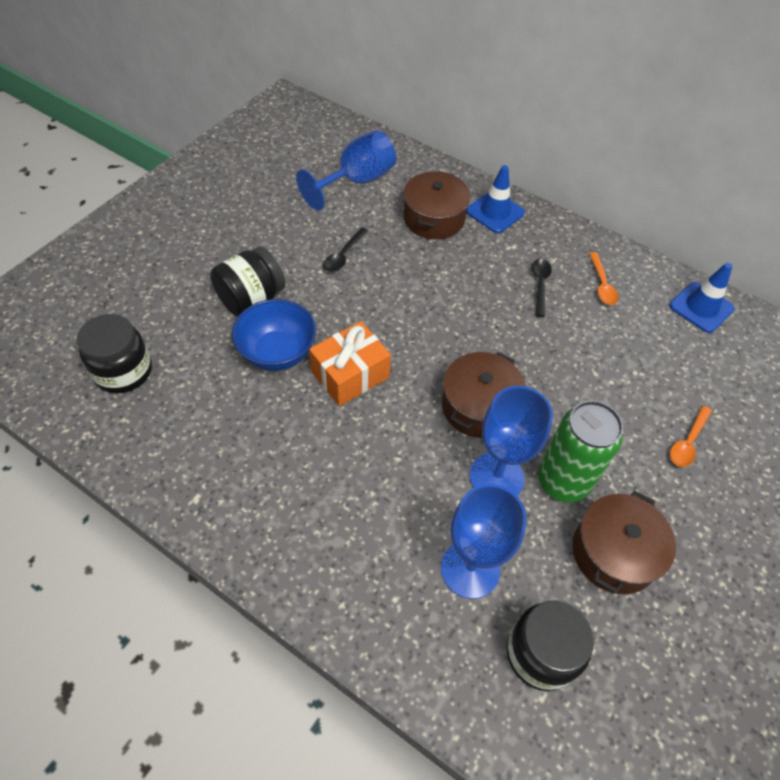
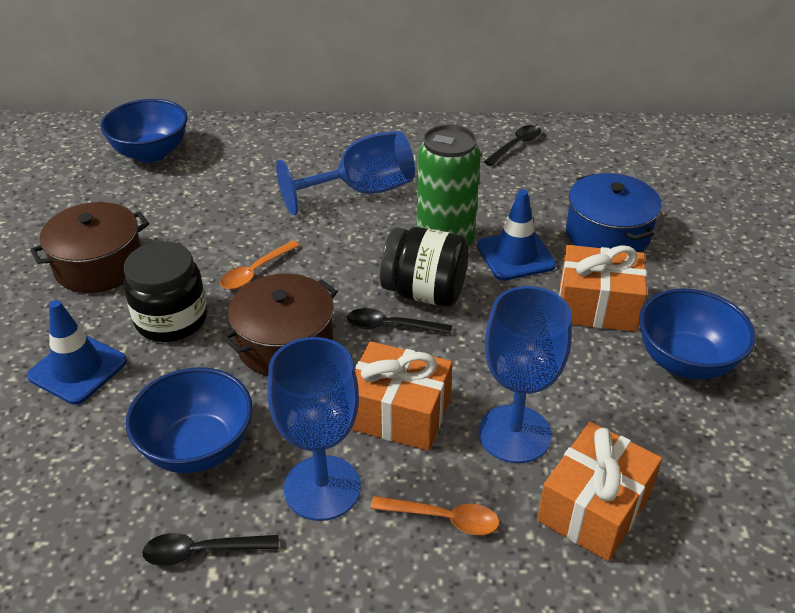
black jar: [77,314,152,393] [210,246,285,316] [507,600,594,691] = 3 -> [124,241,208,342] [380,227,469,307] = 2
black spoon: [323,227,368,272] [532,259,552,317] = 2 -> [142,533,279,566] [347,308,452,334] [484,125,541,166] = 3
blue bowl: [232,299,316,371] = 1 -> [100,99,188,163] [126,367,253,473] [639,289,756,380] = 3
blue pot: none = 0 -> [566,173,661,252] = 1
brown pot: [403,171,471,239] [442,352,525,438] [572,491,676,594] = 3 -> [30,202,149,293] [223,274,338,376] = 2
orange gift: [309,321,391,406] = 1 -> [351,341,452,451] [537,422,662,561] [559,245,647,332] = 3

